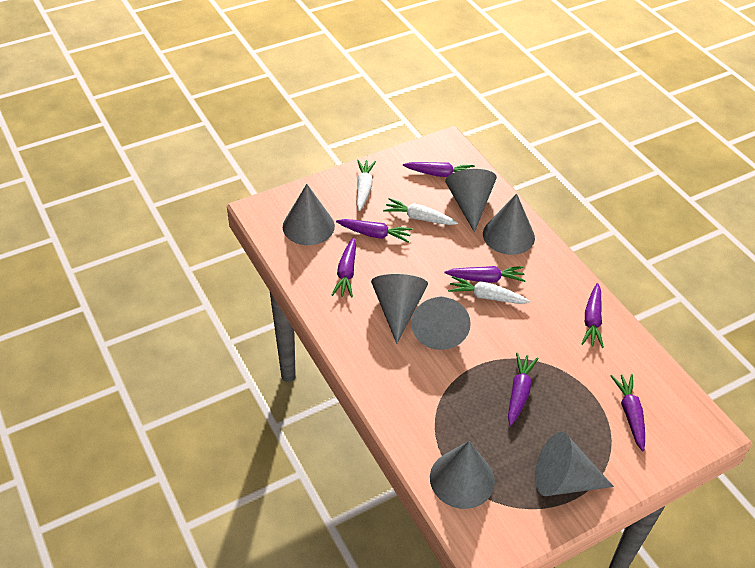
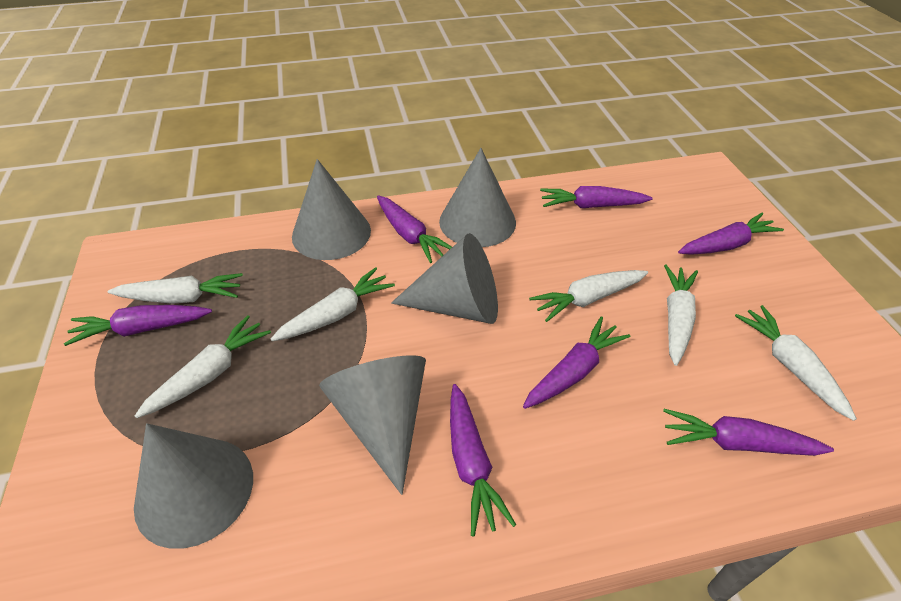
grey cone: [283,184,335,245] [371,274,428,344] [411,296,471,350] [430,441,495,509] [445,169,497,232] [483,193,535,255] [535,432,614,496] = 7 -> [134,423,253,549] [292,159,371,260] [319,355,426,495] [391,233,498,324] [439,148,516,247] = 5
white carrot: [356,160,376,211] [383,198,458,225] [448,276,530,304] = 3 -> [108,273,243,304] [135,315,271,418] [271,267,395,341] [529,270,648,322] [664,265,698,366] [735,305,857,421] = 6

